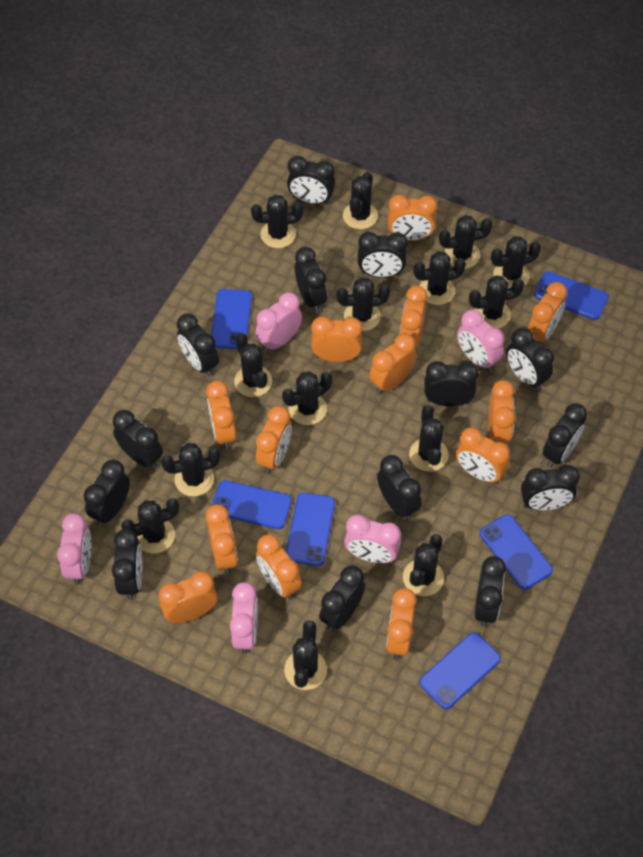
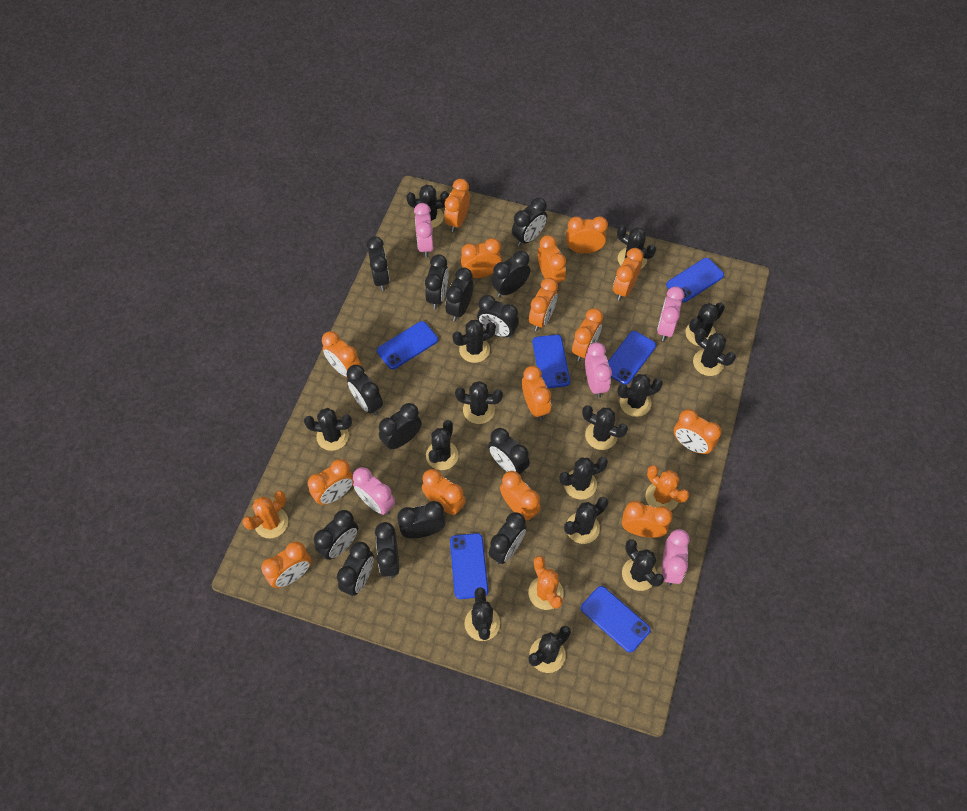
black cactus: [121,498,179,554] [161,443,220,496] [234,333,272,397] [251,195,303,248] [282,371,332,425] [284,620,327,690] [336,277,390,331] [343,172,378,229] [403,534,444,596] [409,405,448,471] [413,251,466,305] [439,215,493,269] [469,275,524,329] [491,236,541,288] = 14 -> [304,408,352,451] [406,185,449,228] [426,420,459,470] [452,320,496,363] [455,381,503,424] [465,587,500,641] [529,626,571,673] [559,457,608,499] [564,497,608,544] [582,405,628,450] [617,224,656,269] [617,374,663,417] [622,539,664,591] [685,303,725,346] [693,328,736,376] = 15
orange cactus: none = 0 -> [242,491,288,538] [528,556,564,610] [645,465,689,510] = 3
orange clock: [159,571,217,623] [206,381,236,449] [206,504,238,574] [256,406,292,474] [256,534,302,600] [311,317,363,362] [369,334,416,394] [386,588,417,659] [388,195,437,241] [400,286,427,347] [456,427,510,484] [488,380,516,444] [528,282,567,342] = 13 -> [261,541,312,588] [308,459,354,505] [322,331,361,377] [422,469,466,515] [444,179,470,232] [461,238,502,278] [500,471,541,521] [522,366,551,420] [529,278,558,331] [538,235,566,283] [566,216,608,254] [572,308,603,361] [613,248,643,301] [622,501,673,538] [674,409,721,455] = 15

